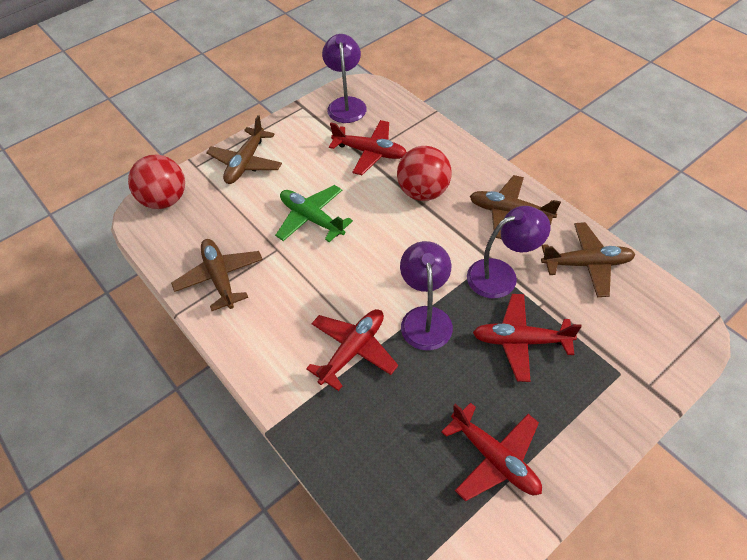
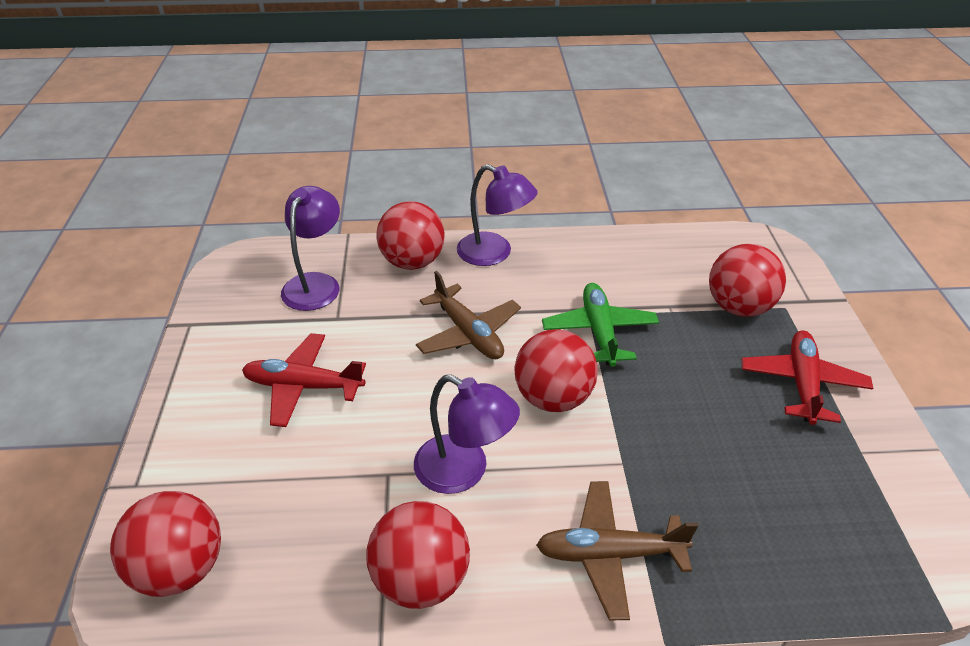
brown plane: [171,239,263,311] [206,115,282,184] [470,175,561,239] [541,222,636,297] = 4 -> [416,271,521,359] [536,481,698,620] = 2
red ball: [128,155,185,209] [397,146,452,201] = 2 -> [110,491,221,597] [366,501,470,609] [376,201,445,270] [514,329,598,412] [709,244,786,316] = 5
red plane: [306,309,398,391] [329,120,406,175] [441,403,542,501] [473,294,582,382] = 4 -> [242,333,366,427] [742,330,873,425] = 2

